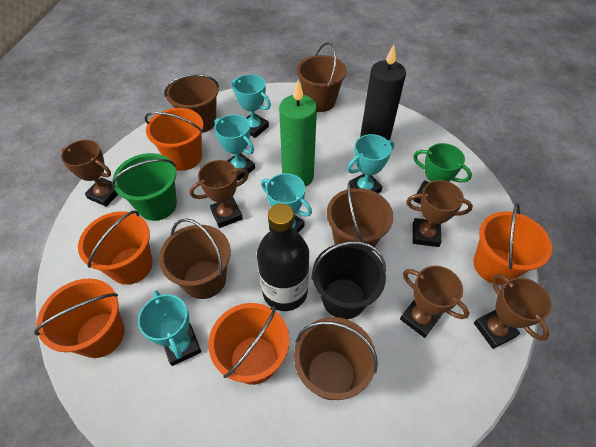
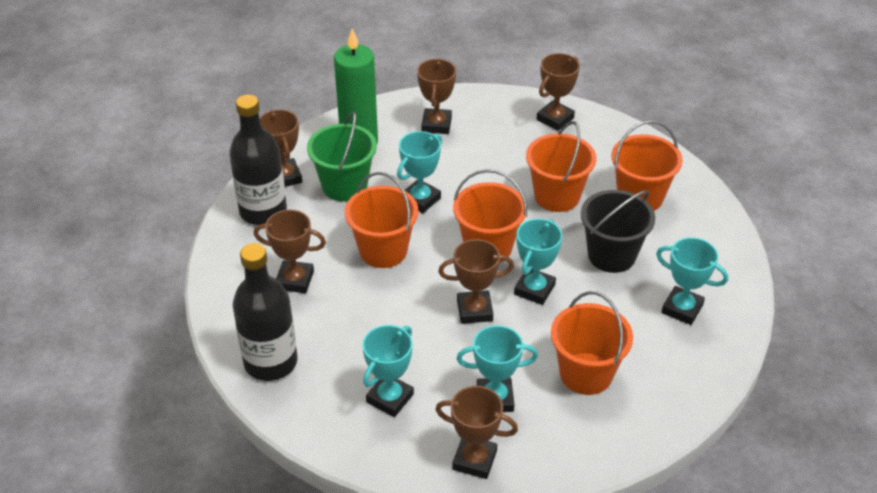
black bottle: [257,204,309,311] = 1 -> [229,95,287,225] [233,243,298,381] = 2
black candle: [360,44,406,140] = 1 -> none = 0
brown bucket: [159,218,231,299] [164,74,219,133] [294,317,378,400] [296,42,347,112] [327,180,393,251] = 5 -> none = 0
brown trophy: [61,140,118,207] [189,160,249,228] [400,266,469,338] [406,180,473,247] [474,274,552,349] = 5 -> [254,210,326,293] [259,110,302,187] [417,58,456,134] [435,386,518,479] [438,239,514,324] [537,53,580,131] = 6
green trophy: [413,143,472,204] = 1 -> none = 0

